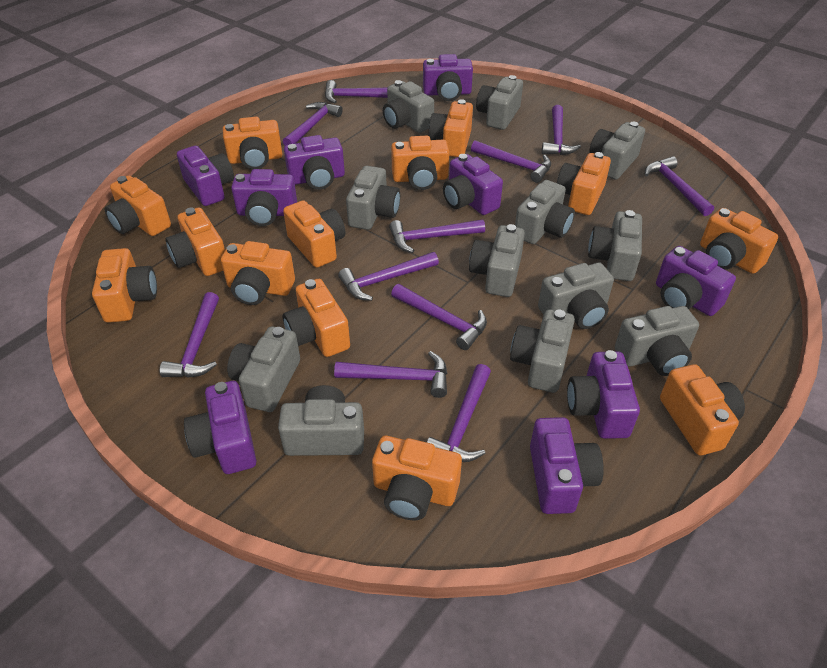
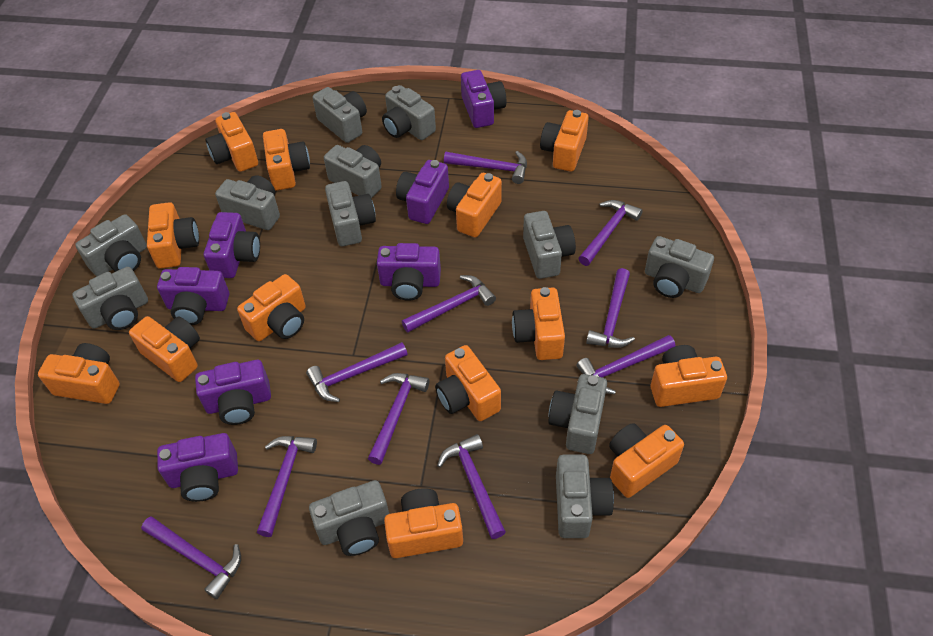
purple camera: [177,146,234,206] [184,381,256,474] [231,169,297,226] [284,135,345,190] [423,54,473,101] [443,154,503,215] [530,417,604,514] [567,350,640,439] [656,246,736,316] = 9 -> [157,267,229,325] [157,433,238,502] [195,360,271,425] [204,212,260,278] [377,243,441,301] [396,160,449,224] [461,70,507,128] = 7
purple hammer: [160,292,219,378] [283,102,343,146] [325,80,388,103] [334,351,447,398] [338,252,439,301] [389,219,485,253] [391,284,487,350] [427,364,491,462] [471,140,551,183] [542,105,581,155] [645,156,714,216] = 11 -> [141,516,241,599] [257,436,317,537] [306,342,408,402] [368,373,429,465] [402,275,496,332] [437,434,506,539] [444,151,527,184] [577,335,675,394] [578,200,643,266] [586,268,635,348] = 10

